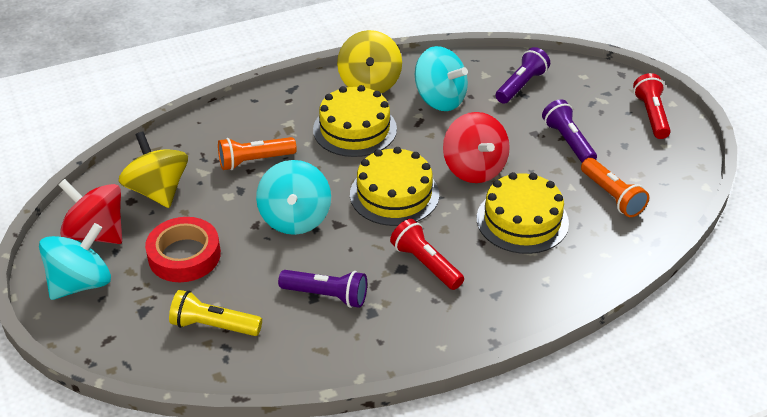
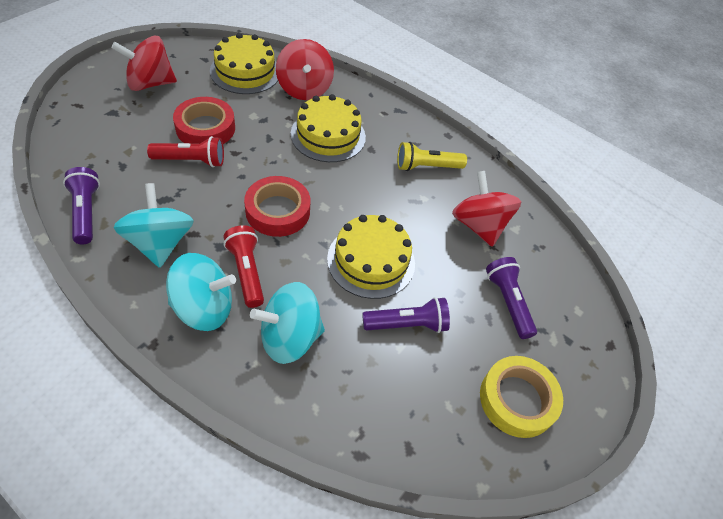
orange flashlight: [218,137,297,170] [581,158,649,217] = 2 -> none = 0
red spinning top: [58,179,122,244] [443,112,510,183] = 2 -> [111,36,177,91] [276,39,334,100] [452,171,521,247] = 3
red tape: [145,217,221,282] = 1 -> [173,97,235,144] [244,176,310,237] = 2
yellow spinning top: [119,131,188,208] [337,30,402,93] = 2 -> none = 0
yellow tape: none = 0 -> [480,356,563,438] = 1

